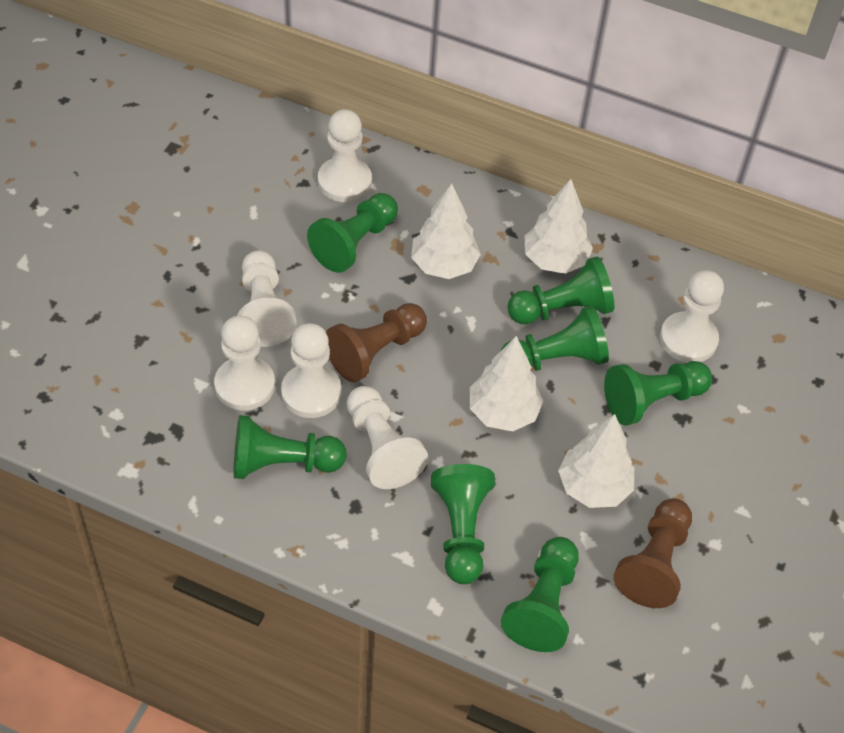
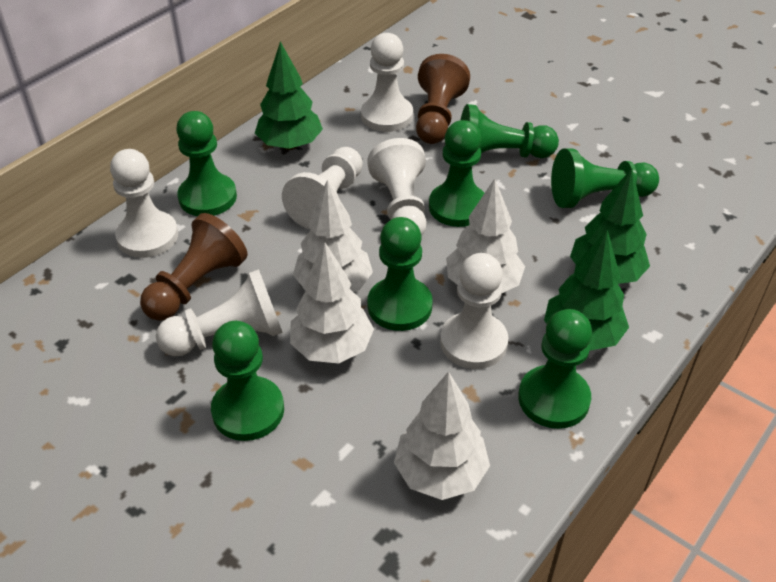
green tree: none = 0 -> [255,41,323,150] [544,230,629,350] [570,168,650,284] = 3

